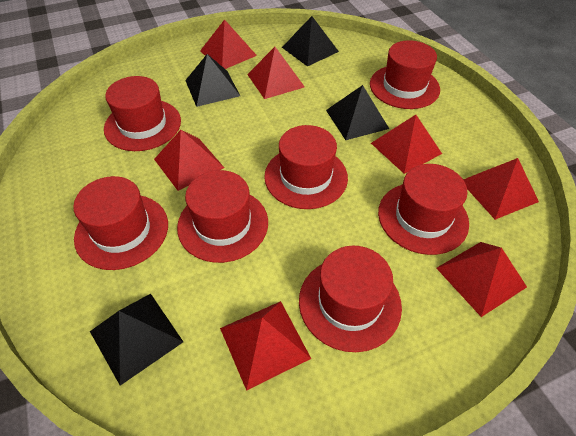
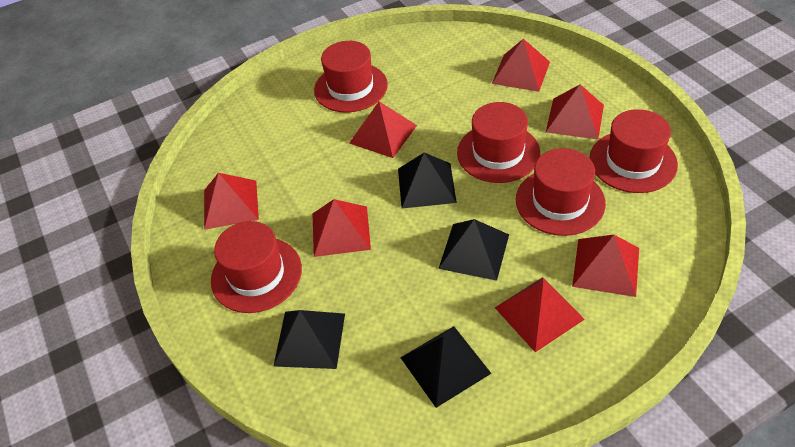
red hat: [73,176,168,270] [104,76,181,151] [177,170,268,263] [264,125,348,209] [299,246,402,352] [370,40,440,109] [378,164,469,255] = 7 -> [211,221,302,313] [314,41,388,112] [457,102,540,183] [516,148,606,236] [589,109,678,193] = 5

